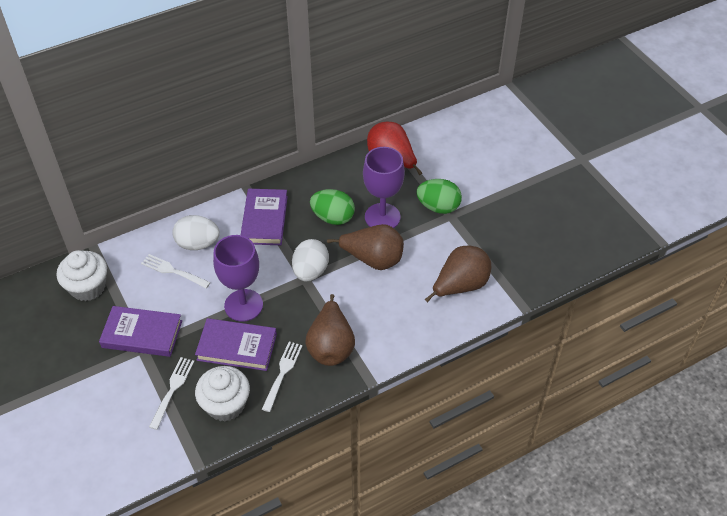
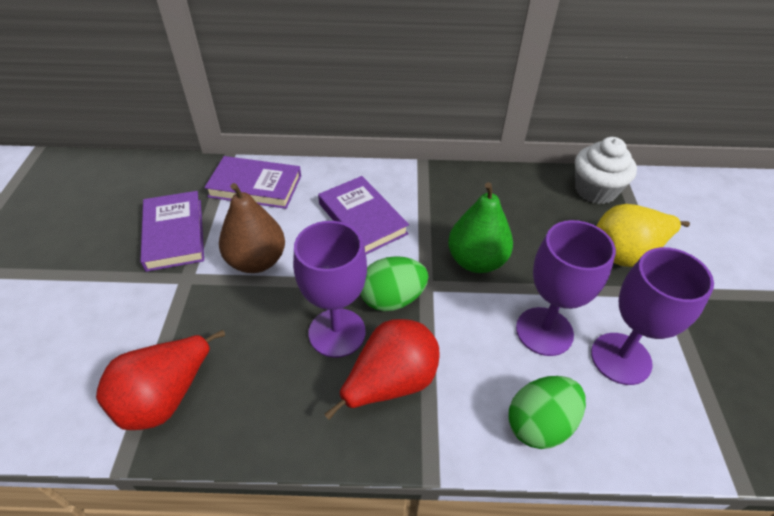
brown pear: [305,294,355,366] [327,224,404,270] [425,246,491,302] = 3 -> [219,183,285,273] = 1
green pear: none = 0 -> [448,182,513,273] = 1
purple goblet: [213,235,263,322] [363,147,405,228] = 2 -> [293,221,367,358] [516,220,616,356] [591,247,714,385] = 3
red pear: [367,122,422,175] = 1 -> [96,330,225,430] [324,319,440,420] = 2
white cupcake: [57,250,107,301] [195,366,250,422] = 2 -> [575,137,637,204] = 1
white egg: [172,215,220,250] [292,239,329,281] = 2 -> none = 0
white fork: [141,254,211,288] [149,357,195,430] [262,342,303,412] = 3 -> none = 0
yellow pear: none = 0 -> [597,204,690,267] = 1

